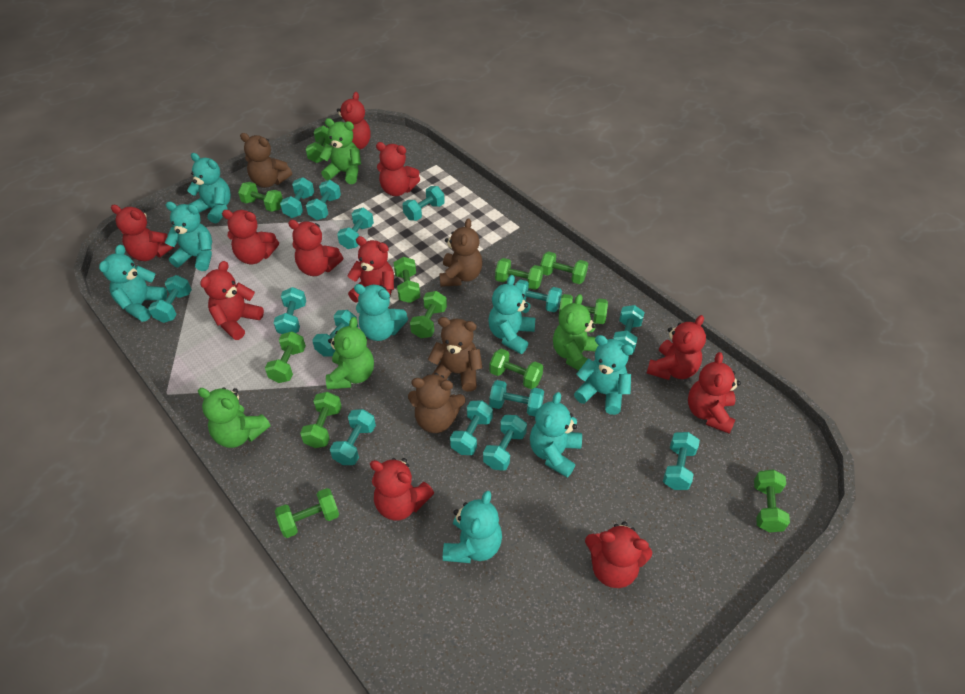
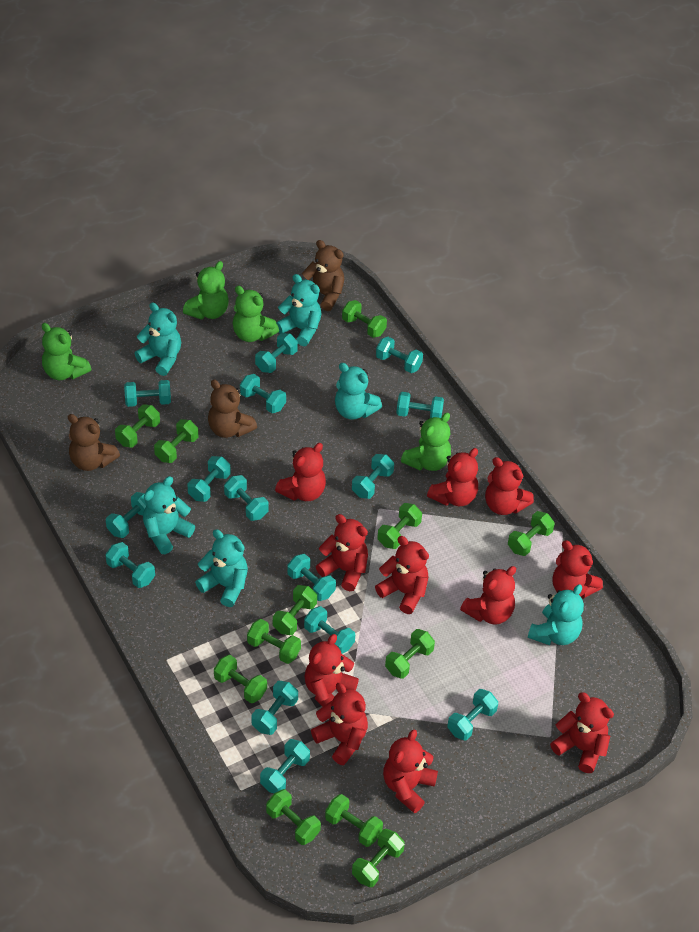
brown teddy bear: [240,133,292,188] [408,373,465,433] [428,317,483,392] [439,218,482,287] = 4 -> [68,414,120,471] [208,379,257,438] [302,240,344,311] = 3
turquoise dumbbell: [148,275,192,323] [274,287,306,334] [280,177,314,218] [306,180,341,220] [312,310,358,356] [330,409,376,465] [337,208,374,249] [403,186,445,221] [450,401,493,455] [483,415,527,471] [489,380,544,416] [515,280,562,312] [613,305,645,352] [663,432,700,490] = 14 -> [105,542,155,588] [106,492,147,538] [124,380,171,407] [187,456,231,502] [224,475,268,521] [240,374,286,413] [251,681,298,735] [255,333,298,373] [260,739,310,793] [287,554,336,601] [304,606,355,654] [352,454,394,499] [376,337,423,373] [396,392,444,418] [447,689,498,740] = 15
turquoise teddy bear: [99,245,167,322] [165,202,212,271] [187,153,231,223] [354,284,408,341] [443,491,502,563] [488,275,535,354] [530,392,582,477] [574,335,634,415] = 8 -> [134,302,181,376] [143,476,195,554] [195,529,248,607] [276,274,321,346] [335,363,382,420] [528,584,584,645] = 6

